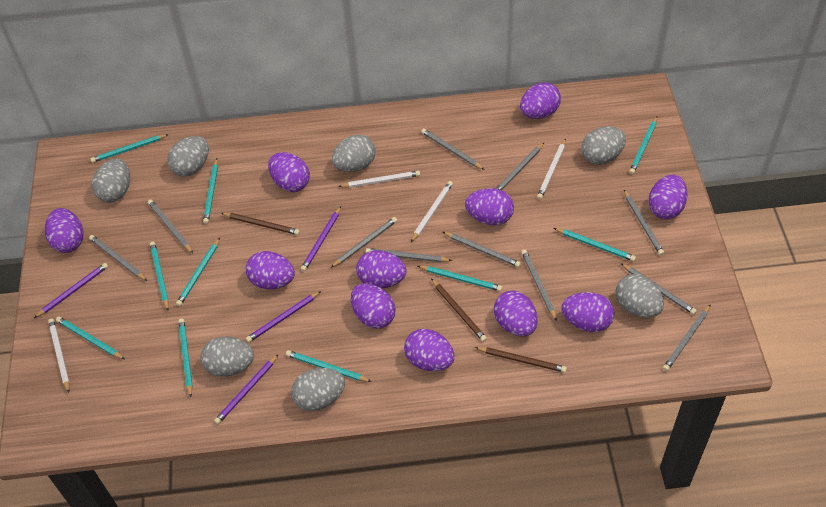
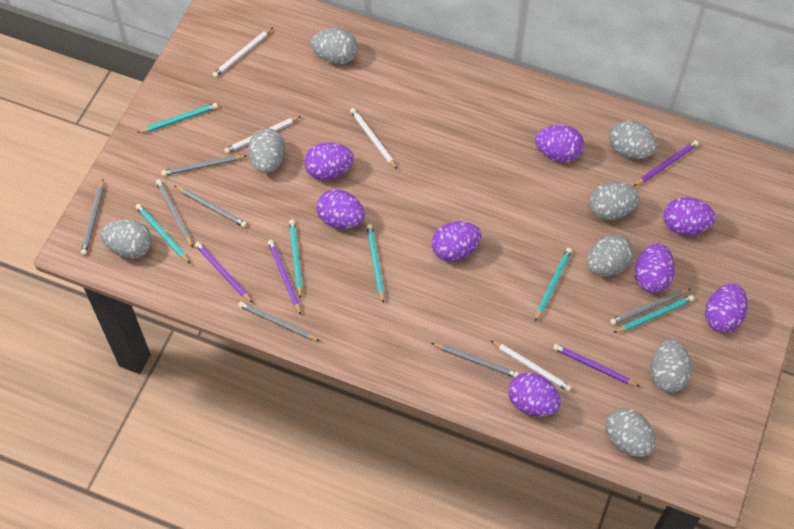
brown pencil: [221,213,300,235] [431,279,487,342] [475,347,567,373] = 3 -> none = 0
grey egg: [92,159,130,202] [167,136,209,177] [200,337,254,377] [291,368,345,411] [332,135,376,172] [581,126,626,165] [616,274,664,318] = 7 -> [101,219,152,258] [248,128,285,173] [311,28,358,64] [587,234,634,276] [589,182,640,220] [606,408,655,457] [609,120,657,159] [650,339,692,393] = 8
grey pencil: [89,235,147,281] [148,200,193,253] [331,217,397,267] [366,248,452,262] [421,129,485,170] [443,232,521,267] [496,143,544,191] [521,249,557,321] [620,263,697,315] [624,190,664,255] [663,304,711,371] = 11 -> [81,179,104,255] [156,179,193,248] [161,155,247,176] [175,186,247,228] [238,301,320,341] [432,343,519,378] [610,288,691,325] = 7
purple egg: [45,208,83,253] [246,251,295,289] [268,152,310,192] [351,283,396,329] [356,250,407,288] [404,329,454,371] [465,188,514,225] [494,291,538,336] [520,82,561,119] [561,292,615,332] [648,174,688,219] = 11 -> [304,143,354,180] [317,189,365,229] [431,222,482,262] [508,373,561,417] [535,125,584,162] [635,243,675,293] [663,197,716,235] [705,284,748,333] = 8
turquoise pencil: [56,316,124,359] [90,134,169,163] [150,241,169,311] [176,238,220,306] [178,318,193,397] [203,159,218,224] [286,350,372,382] [418,266,502,291] [554,228,636,261] [629,116,657,174] = 10 -> [135,204,190,263] [137,103,218,133] [289,219,302,299] [367,224,384,303] [535,248,572,321] [614,295,694,333] = 6

